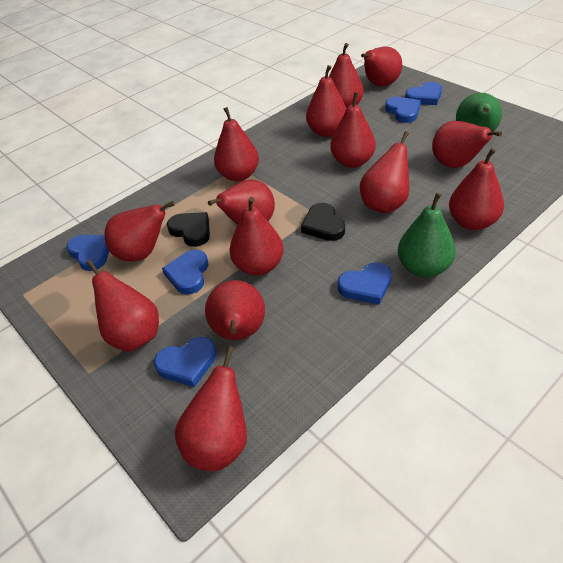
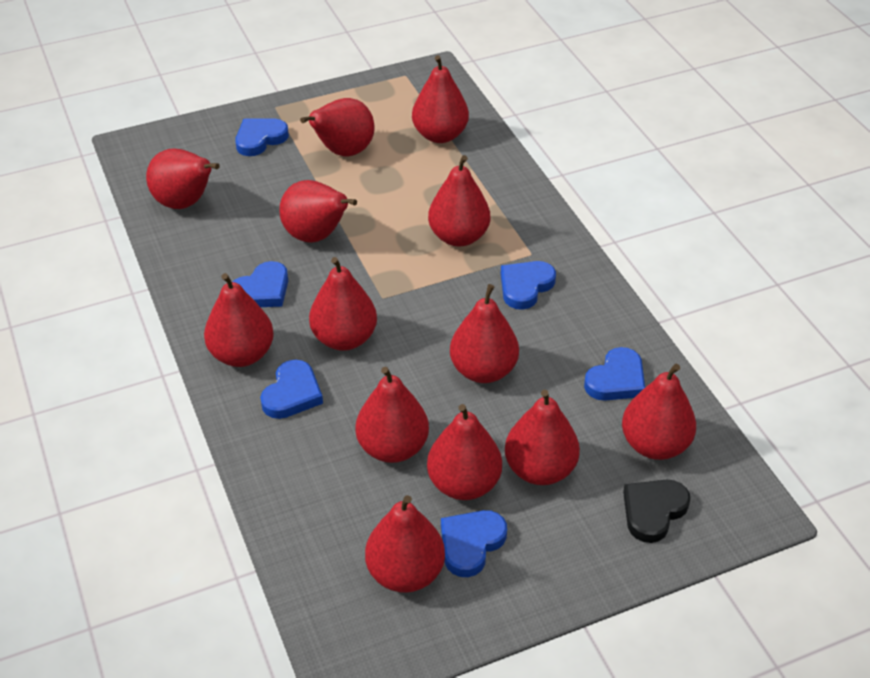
black heart: [167,212,210,247] [301,203,345,241] = 2 -> [623,480,690,543] = 1
green pear: [398,193,456,278] [456,93,502,132] = 2 -> none = 0
red pear: [86,260,159,352] [104,201,175,261] [175,346,247,471] [205,280,265,340] [208,179,275,225] [214,107,259,181] [230,197,284,276] [306,65,347,137] [329,43,363,108] [330,92,376,168] [360,131,409,213] [361,47,402,86] [432,121,502,168] [449,148,504,230] = 14 -> [146,148,220,209] [204,273,274,367] [279,180,357,243] [300,98,375,156] [309,257,377,351] [355,367,429,463] [365,495,445,593] [412,55,469,143] [427,404,502,500] [428,155,490,246] [450,284,519,383] [505,390,580,485] [622,364,696,460] = 13

